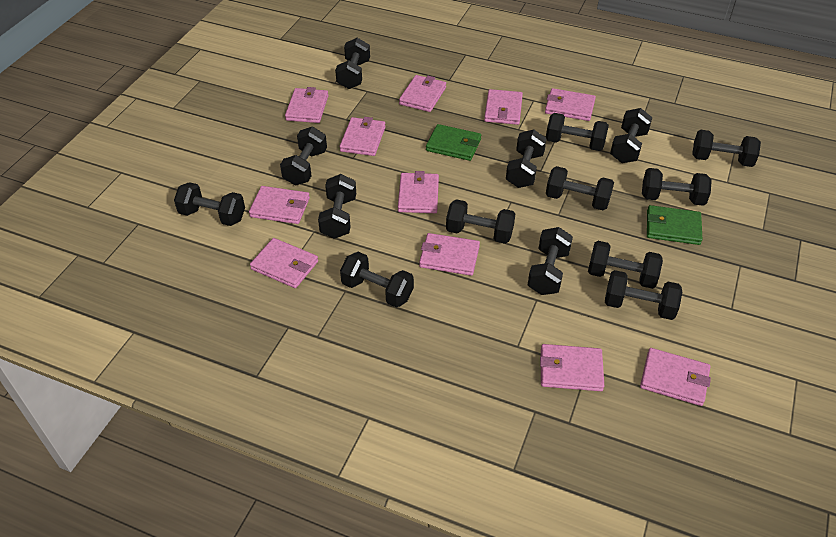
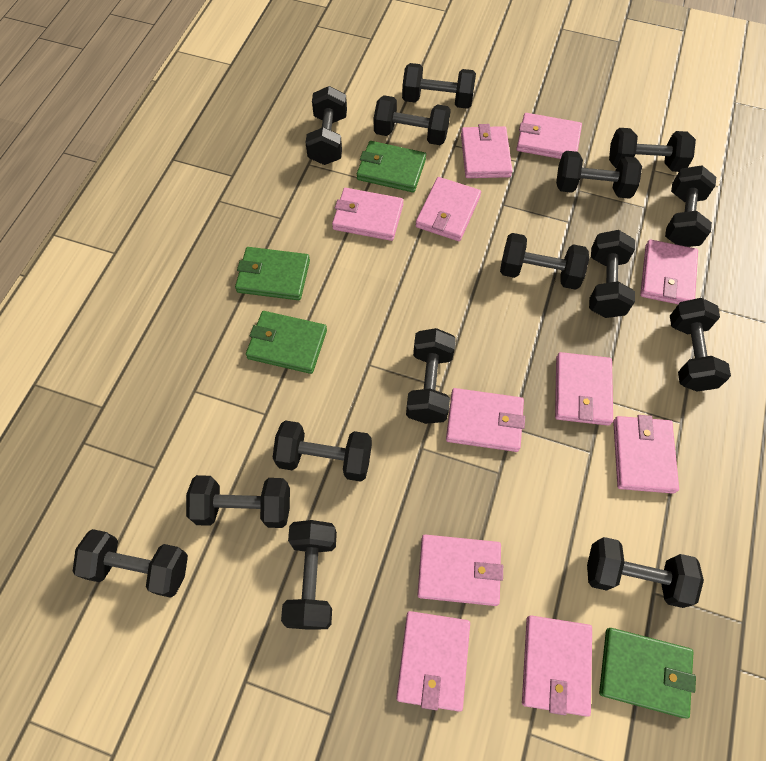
green wallet: [426,124,481,161] [647,205,703,245] = 2 -> [235,247,310,300] [246,311,327,374] [357,141,426,192] [599,628,696,719] = 4

